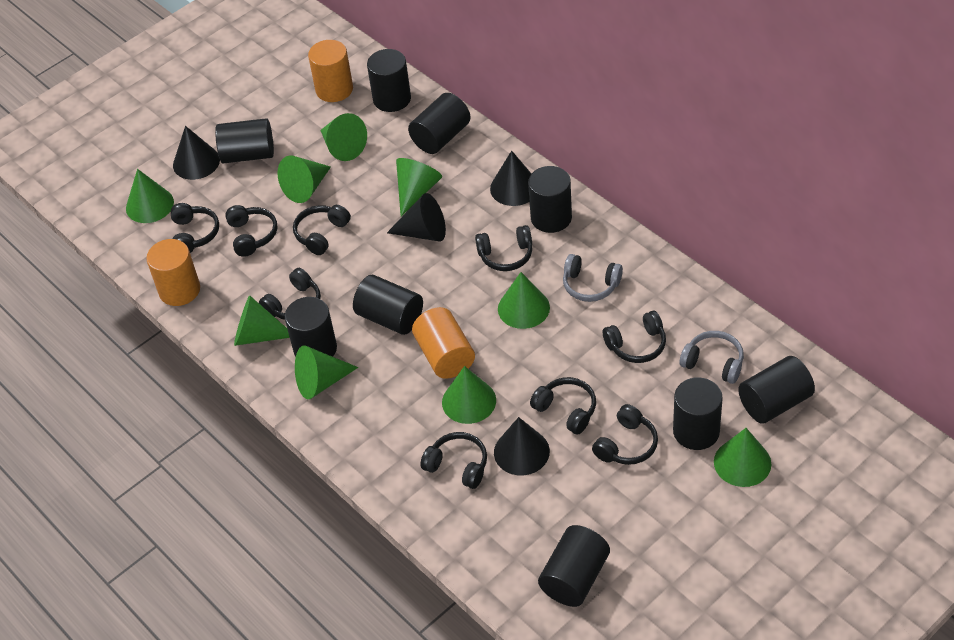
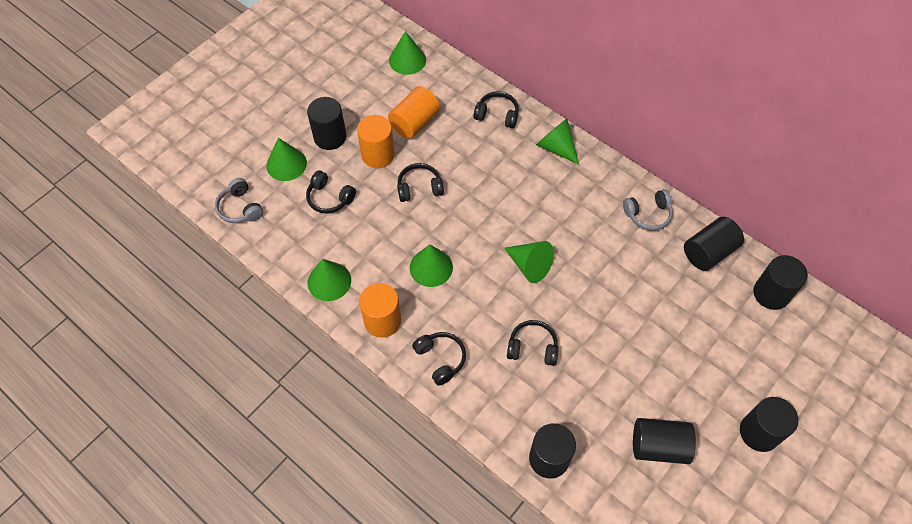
black cone: [173,126,220,180] [387,193,446,241] [490,151,532,206] [494,417,550,475] = 4 -> none = 0
black cylinder: [215,118,274,163] [285,297,337,357] [353,275,423,335] [367,49,411,112] [408,93,471,154] [528,166,572,233] [538,525,610,607] [673,377,723,450] [738,356,815,424] = 9 -> [307,97,346,150] [529,423,576,479] [633,418,696,464] [684,217,744,271] [740,397,799,452] [753,255,808,310] = 6
black headphones: [171,203,219,253] [225,205,278,257] [259,268,321,320] [293,205,351,255] [420,432,487,489] [475,225,532,271] [530,377,596,434] [592,404,658,465] [603,311,666,363] = 9 -> [306,170,356,214] [397,163,444,202] [412,332,466,386] [474,91,519,129] [507,320,559,366] = 5
green cone: [126,169,174,223] [234,295,290,346] [278,156,331,203] [295,345,358,399] [320,113,367,161] [396,158,442,217] [442,366,496,424] [498,272,550,329] [714,428,771,487] = 9 -> [266,138,307,181] [308,259,351,301] [389,31,426,75] [410,245,453,287] [505,241,554,283] [536,118,579,165] = 6

